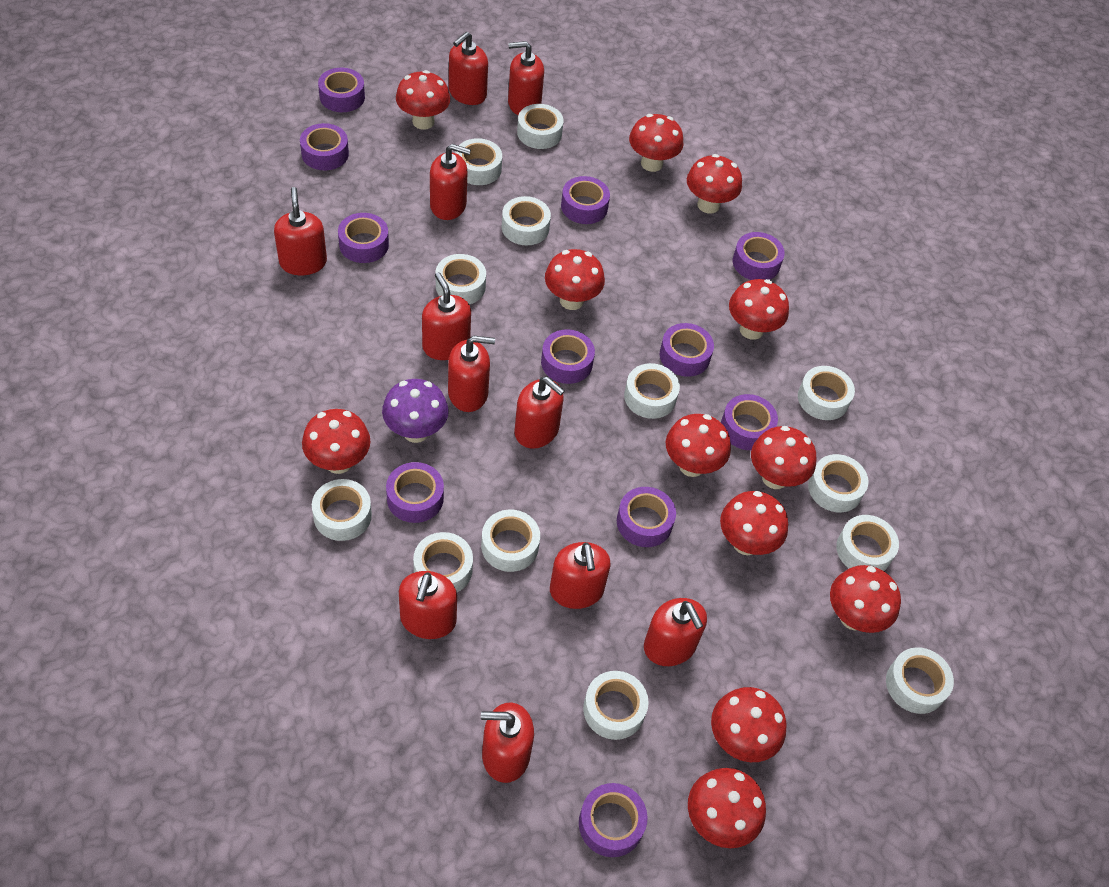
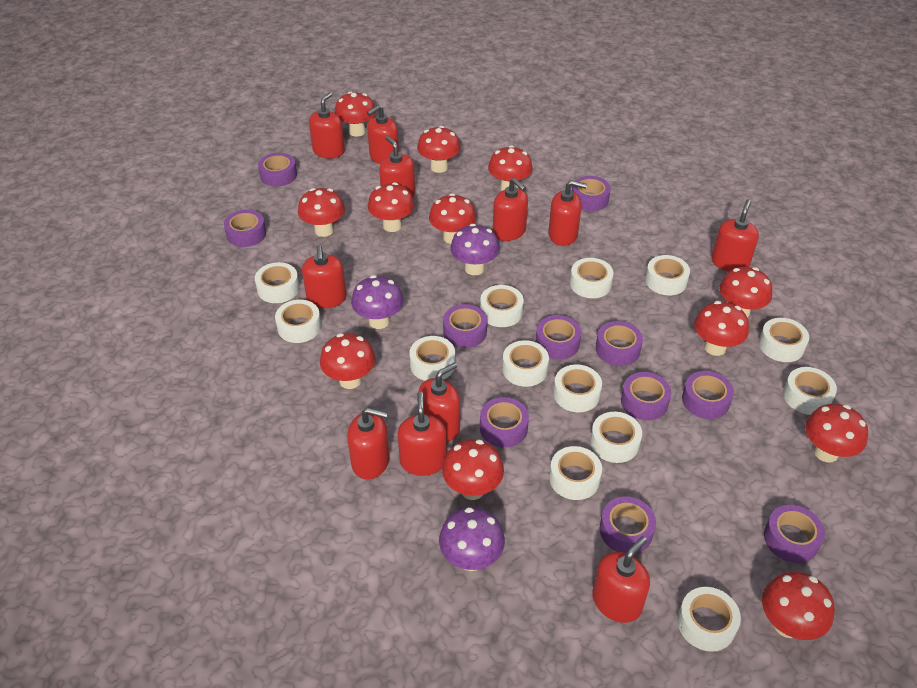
purple mushroom: [382,379,449,443] = 1 -> [351,275,404,329] [439,507,505,571] [450,224,499,275] = 3

